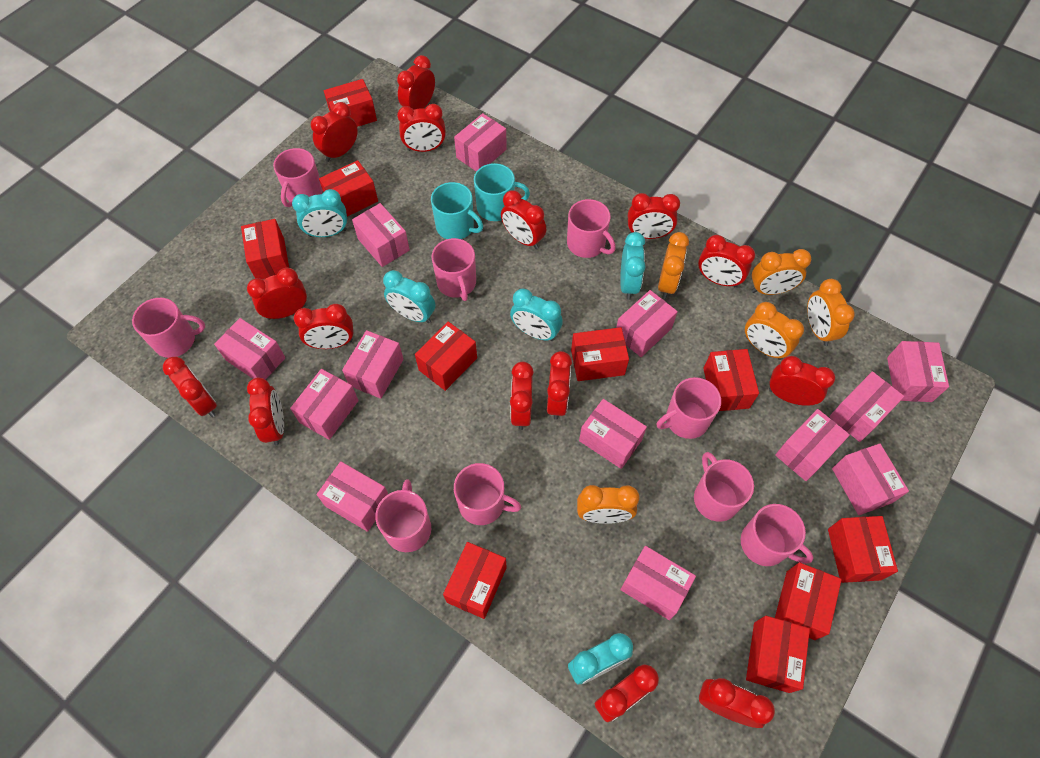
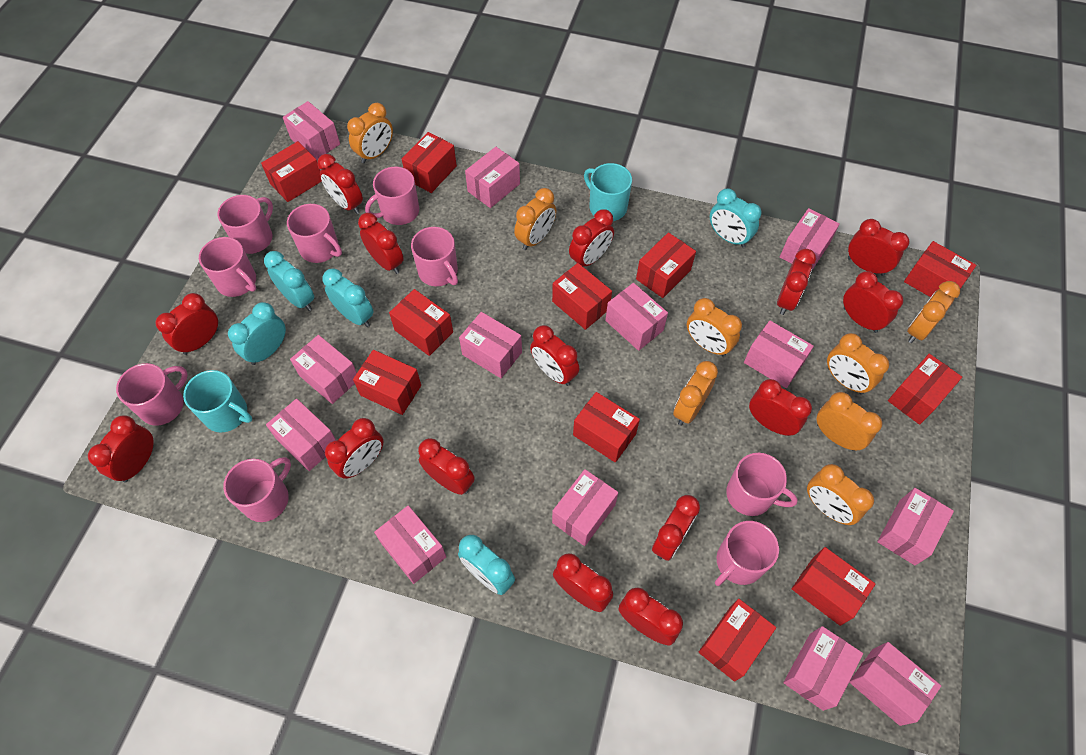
orange clock: [577,485,639,524] [658,232,689,299] [745,302,804,360] [752,249,812,295] [807,279,855,346] = 5 -> [347,103,393,163] [514,188,556,250] [673,361,718,426] [687,298,742,357] [807,464,874,525] [817,392,883,451] [827,333,889,395] [907,281,960,343] = 8
red box: [241,219,289,279] [319,160,378,216] [324,79,377,127] [415,322,477,391] [443,542,507,619] [571,327,629,381] [703,349,759,411] [746,616,810,693] [775,562,842,640] [828,516,898,583] = 10 -> [261,141,322,202] [353,350,421,415] [389,289,453,356] [402,132,457,193] [552,263,612,330] [573,392,640,462] [636,232,696,298] [699,599,776,682] [792,547,875,626] [888,354,962,425] [904,241,976,297] = 11

